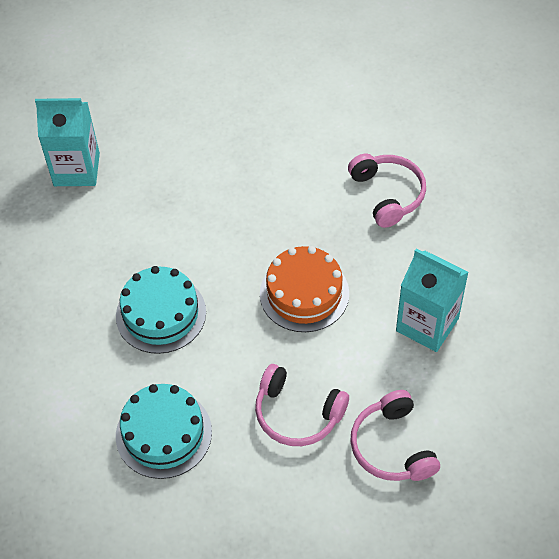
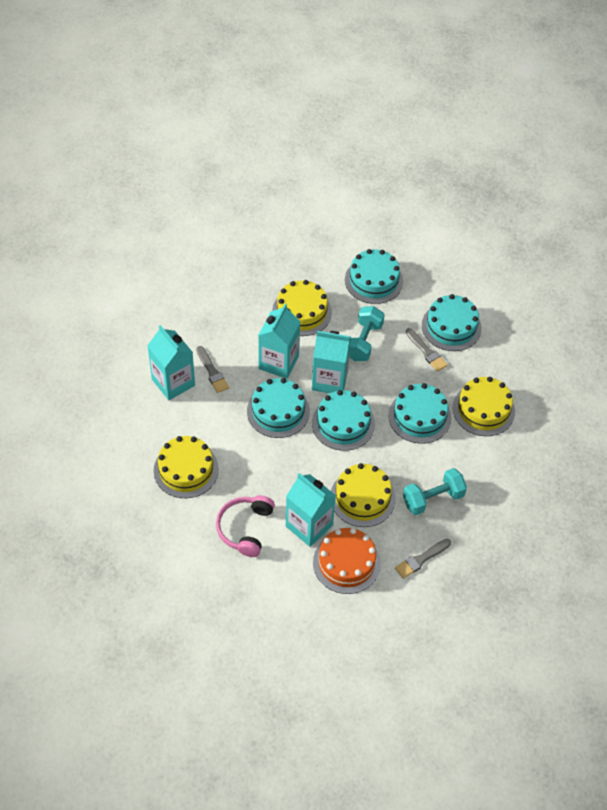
grey brush: none = 0 -> [196,346,229,393] [395,539,451,579] [406,328,448,372] = 3
pink headphones: [255,364,349,446] [348,154,426,228] [350,390,440,481] = 3 -> [216,495,275,557] = 1
turquoise cake: [116,266,206,354] [116,384,212,479] = 2 -> [247,378,310,438] [312,390,375,451] [345,249,403,304] [388,383,451,444] [422,294,482,351] = 5
turquoise carton: [35,98,100,186] [396,249,469,352] = 2 -> [147,325,195,400] [258,304,301,379] [286,473,336,547] [312,331,351,393] = 4
turquoise dumbbell: none = 0 -> [349,306,385,361] [403,468,467,515] = 2
yellow cake: none = 0 -> [154,436,219,498] [272,280,332,336] [331,463,396,527] [453,377,515,436] = 4

